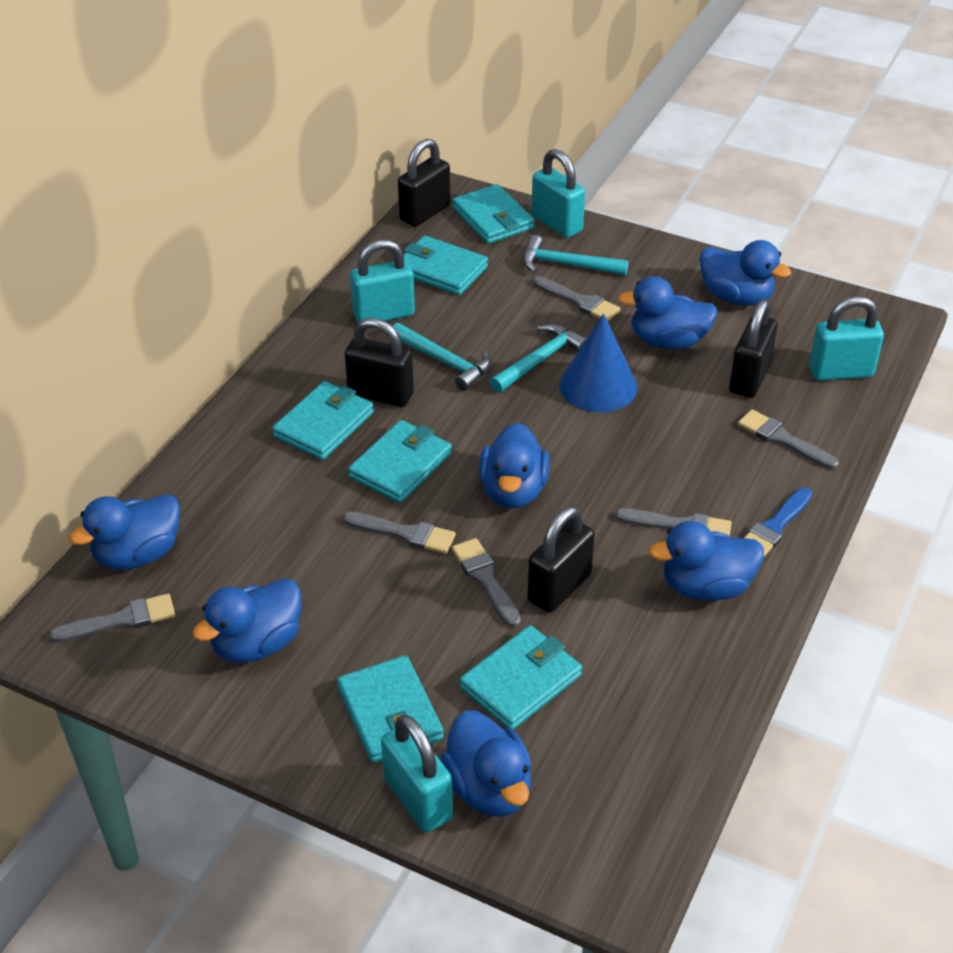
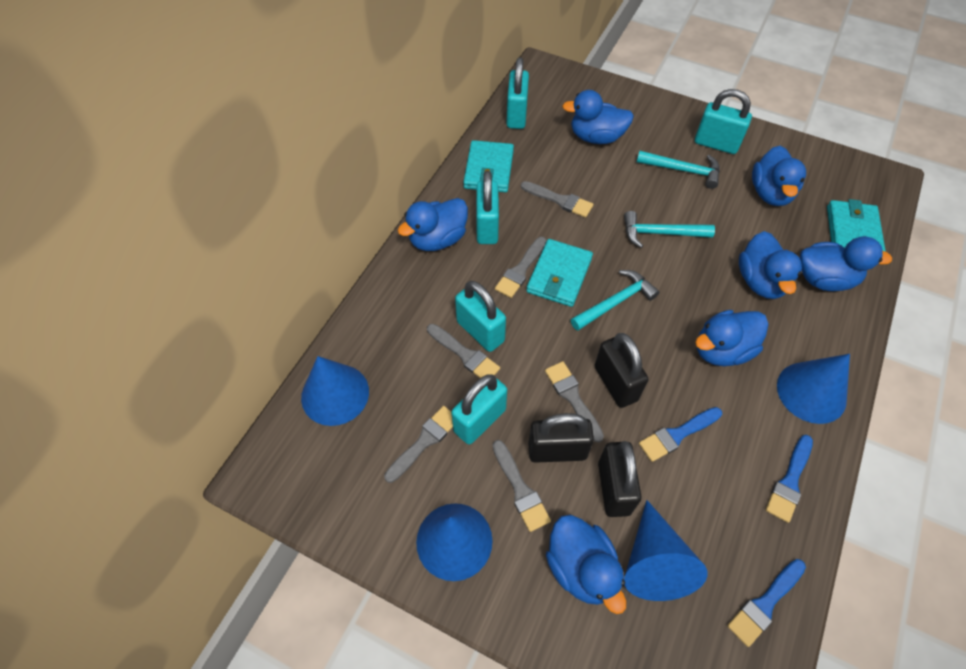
black padlock: [345,318,414,407] [398,139,450,227] [528,506,595,613] [729,299,778,398] = 4 -> [528,413,594,463] [595,333,648,408] [598,441,642,517] = 3
blue brush: [744,487,812,556] = 1 -> [639,407,722,462] [727,559,806,647] [766,435,813,523] = 3
blue cone: [559,314,637,412] = 1 -> [301,356,369,426] [416,503,493,581] [624,500,708,601] [777,354,850,424] = 4
turquoise padlock: [350,240,415,323] [381,715,453,832] [531,149,585,238] [809,296,884,381] = 4 -> [451,374,507,444] [455,281,506,352] [476,171,499,244] [506,57,529,129] [695,89,752,154] = 5
turquoise wallet: [272,381,374,460] [337,655,444,763] [348,420,452,503] [404,235,488,295] [452,184,534,244] [460,625,582,730] = 6 -> [463,140,514,192] [526,239,593,307] [827,199,886,252] = 3

